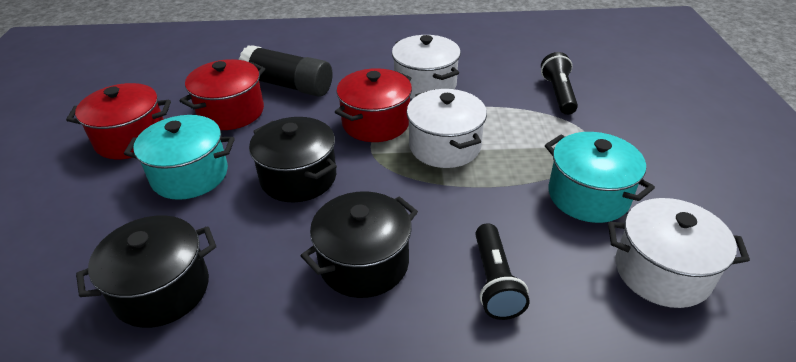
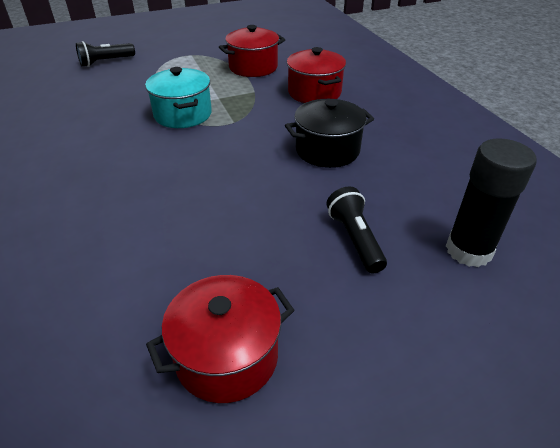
black pot: [76,215,216,328] [249,117,337,202] [301,191,418,298] = 3 -> [285,99,374,168] = 1
turquoise pot: [124,115,235,200] [545,132,655,223] = 2 -> [145,67,212,128] = 1
white pot: [392,35,461,99] [407,89,487,168] [608,198,750,308] = 3 -> none = 0

